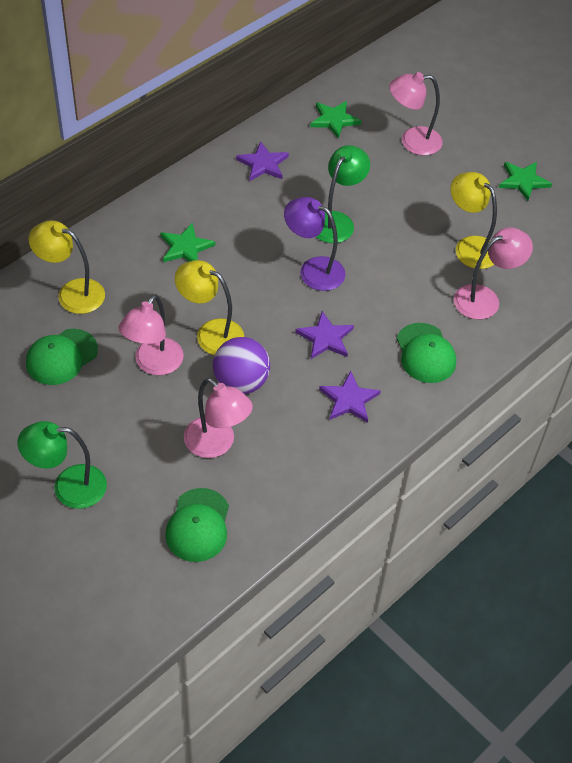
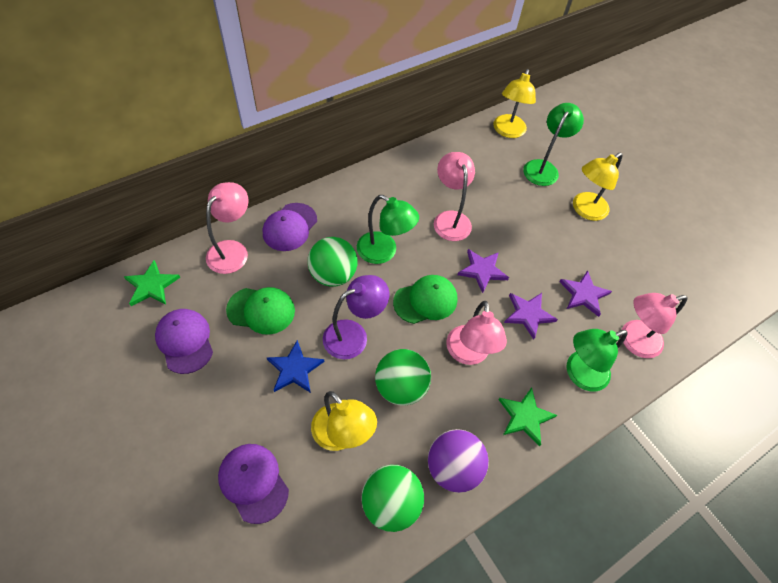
blue star: none = 0 -> [266,340,324,393] = 1
green ball: none = 0 -> [308,237,358,287] [361,465,424,532] [375,349,431,405] = 3
green cap: [26,329,98,385] [165,488,229,562] [397,323,456,383] = 3 -> [226,287,295,335] [393,275,457,324] = 2
green lamp: [17,421,107,509] [316,145,370,243] = 2 -> [357,195,419,264] [523,103,584,186] [567,329,628,391] = 3
green star: [161,223,215,262] [310,101,361,138] [499,162,552,201] = 3 -> [124,260,181,306] [498,387,557,447] = 2
purple cap: none = 0 -> [155,309,213,374] [218,444,289,524] [263,203,317,251] = 3

